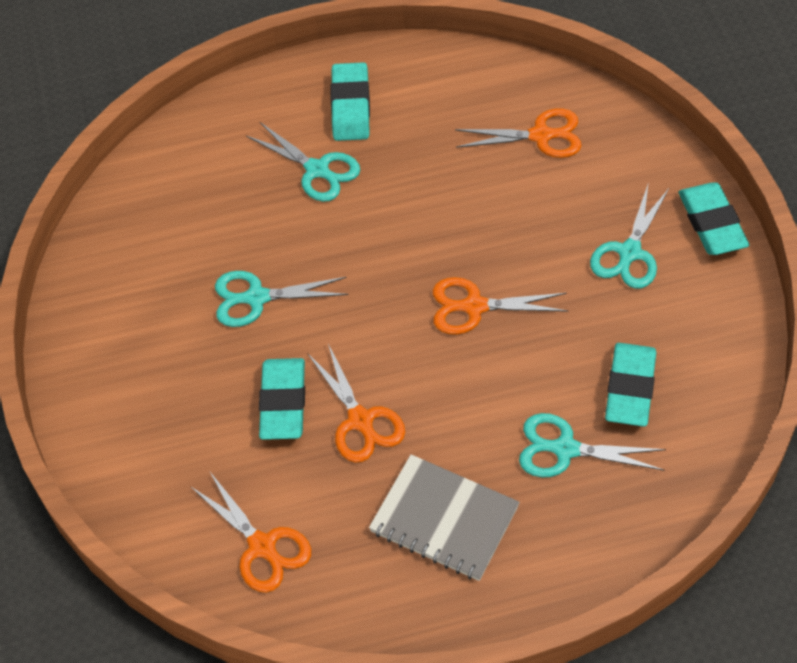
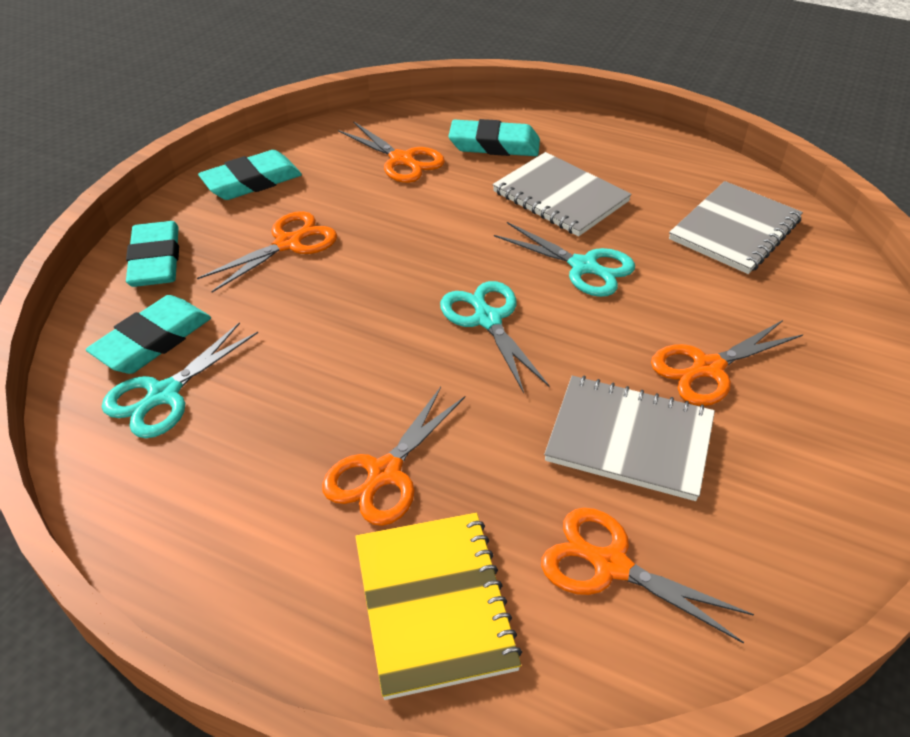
grey notebook: [369,454,520,581] = 1 -> [493,152,632,236] [544,376,715,501] [669,181,803,274] = 3
orange scissors: [190,472,311,592] [307,344,405,463] [433,277,568,335] [455,108,582,158] = 4 -> [197,211,337,292] [322,387,465,526] [338,121,445,183] [541,508,754,644] [651,320,803,406] = 5
turquoise scissors: [215,271,349,327] [246,122,360,202] [519,413,666,478] [590,182,670,289] = 4 -> [102,322,258,438] [440,281,550,393] [494,222,635,297] = 3
yellow notebook: none = 0 -> [355,513,522,700] = 1

